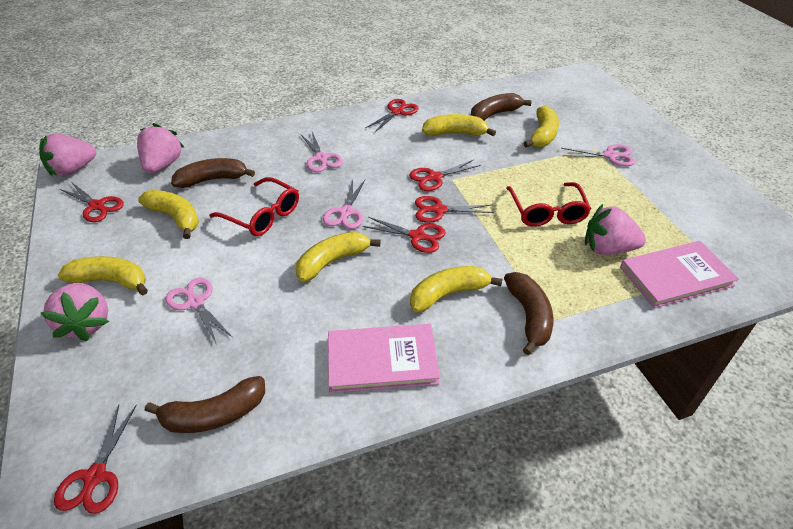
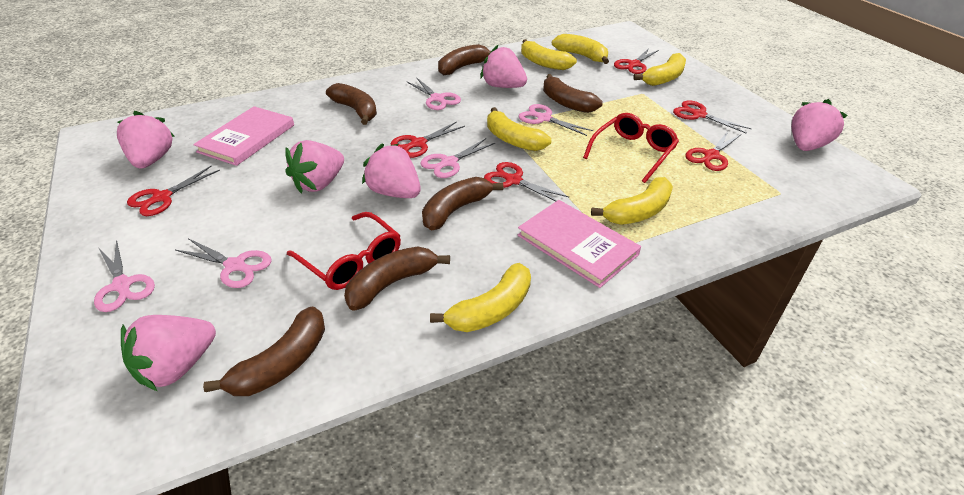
brown banana: [145,376,265,433] [171,158,255,188] [471,93,532,121] [504,272,553,355] = 4 -> [203,306,325,396] [326,83,377,125] [344,247,450,311] [422,177,503,230] [438,44,491,75] [543,74,603,113] = 6
pink scissors: [166,278,232,345] [301,132,343,172] [323,179,366,229] [561,144,635,166] = 4 -> [94,240,155,312] [176,238,272,288] [406,77,461,110] [420,138,495,178] [518,104,593,136] = 5
pink strawberry: [39,133,96,177] [41,283,109,341] [137,123,184,173] [585,204,646,255] = 4 -> [117,111,175,168] [121,315,216,391] [285,140,344,193] [362,143,421,198] [480,45,527,88] [791,99,848,151] = 6

